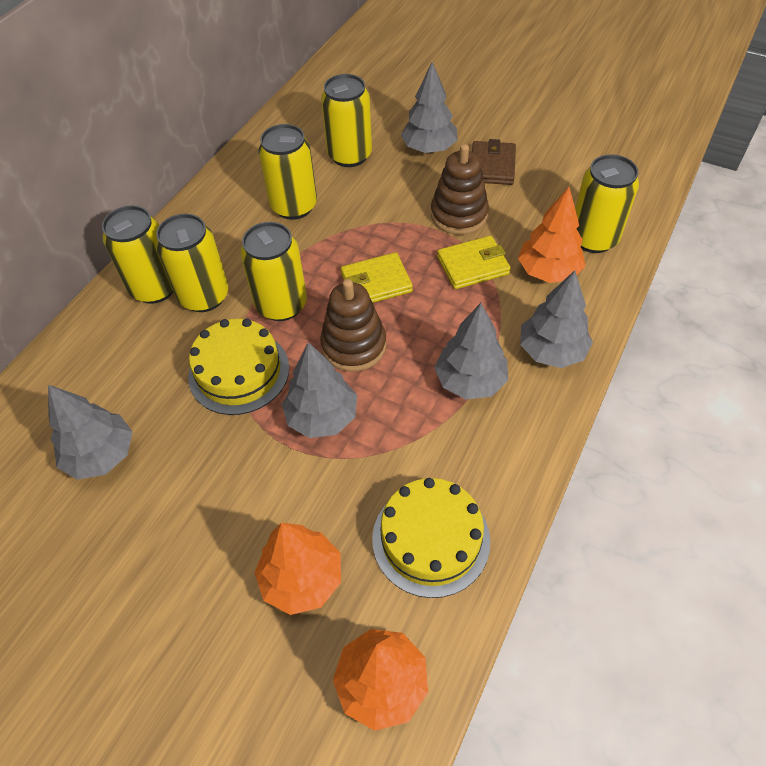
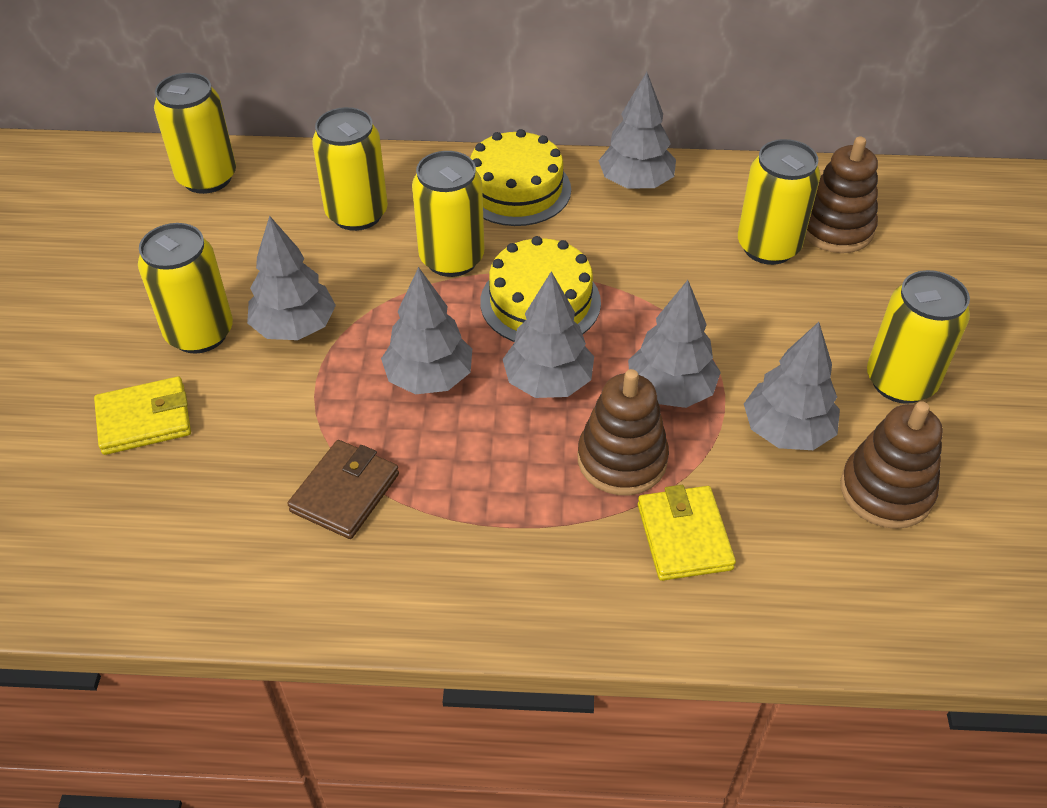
brown stacking toy: [320,279,387,372] [431,144,489,235] = 2 -> [578,369,669,495] [805,136,878,253] [840,401,943,529] = 3
grey tree: [48,385,133,480] [282,342,357,438] [401,62,458,153] [434,303,508,400] [520,270,593,368] = 5 -> [247,216,336,340] [381,267,472,395] [503,271,594,398] [598,72,676,189] [628,280,721,408] [744,322,840,450] = 6
orange tree: [254,523,341,615] [333,629,428,731] [518,187,586,283] = 3 -> none = 0

